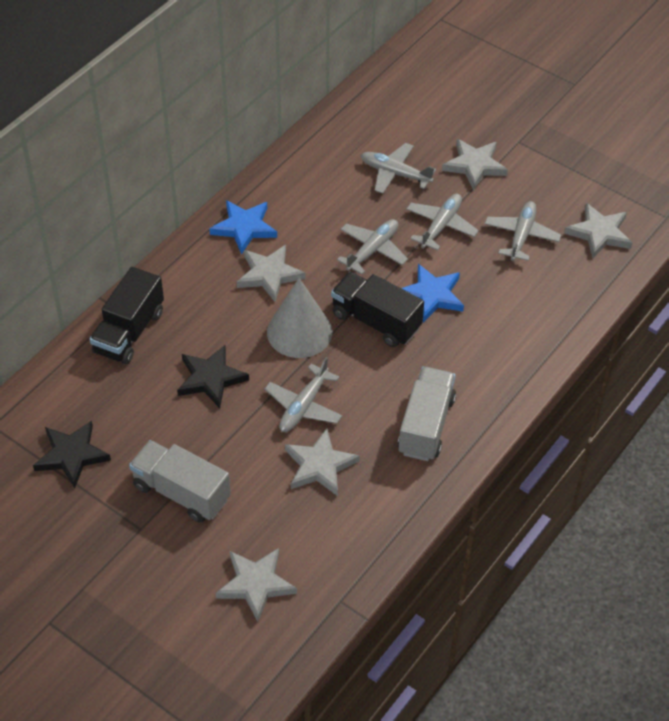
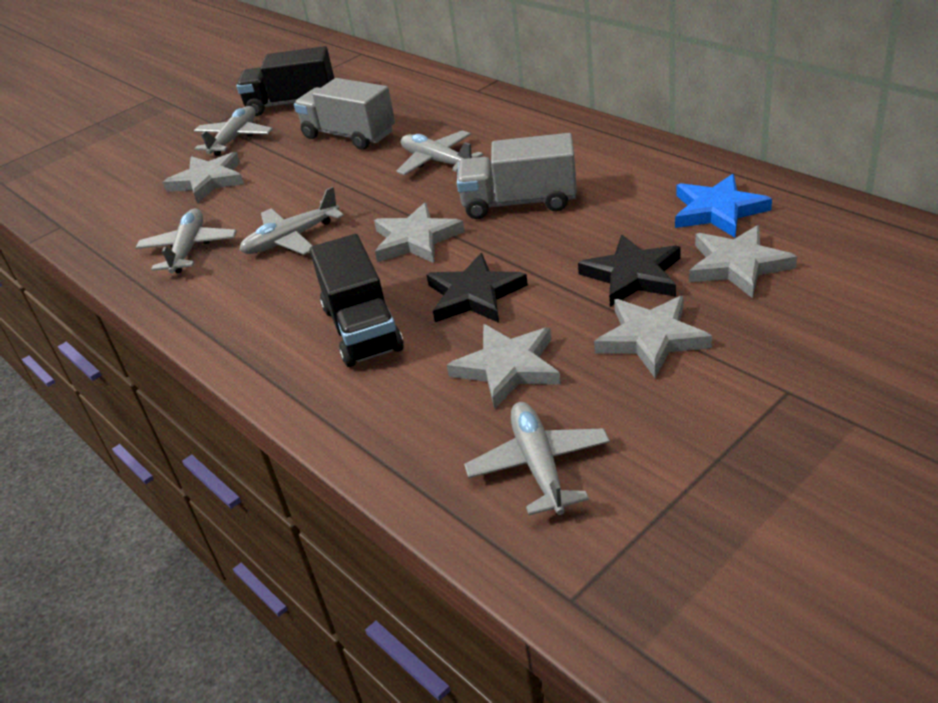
blue star: [209,200,277,255] [401,264,464,323] = 2 -> [675,174,772,238] = 1
grey cone: [267,278,332,358] = 1 -> none = 0

